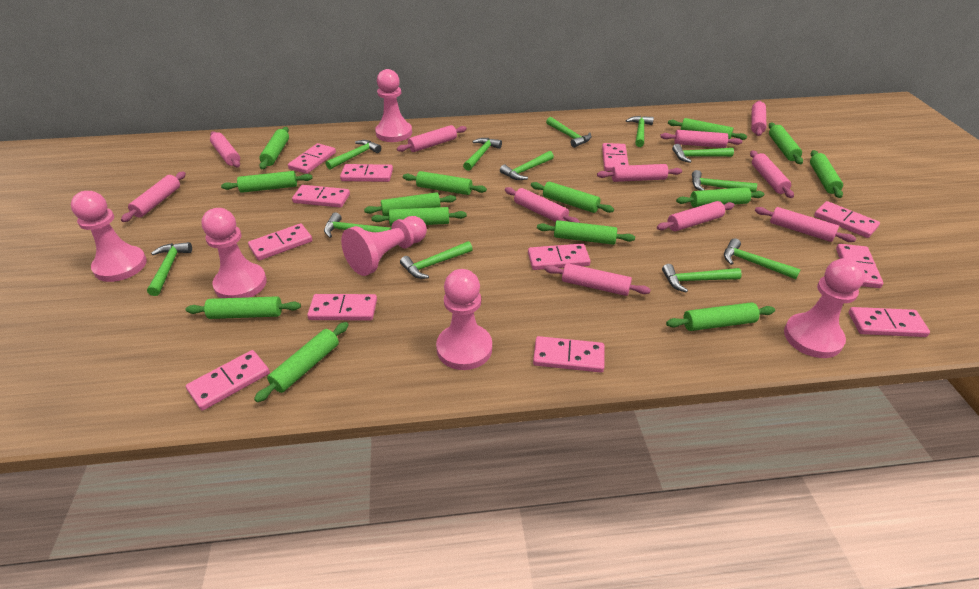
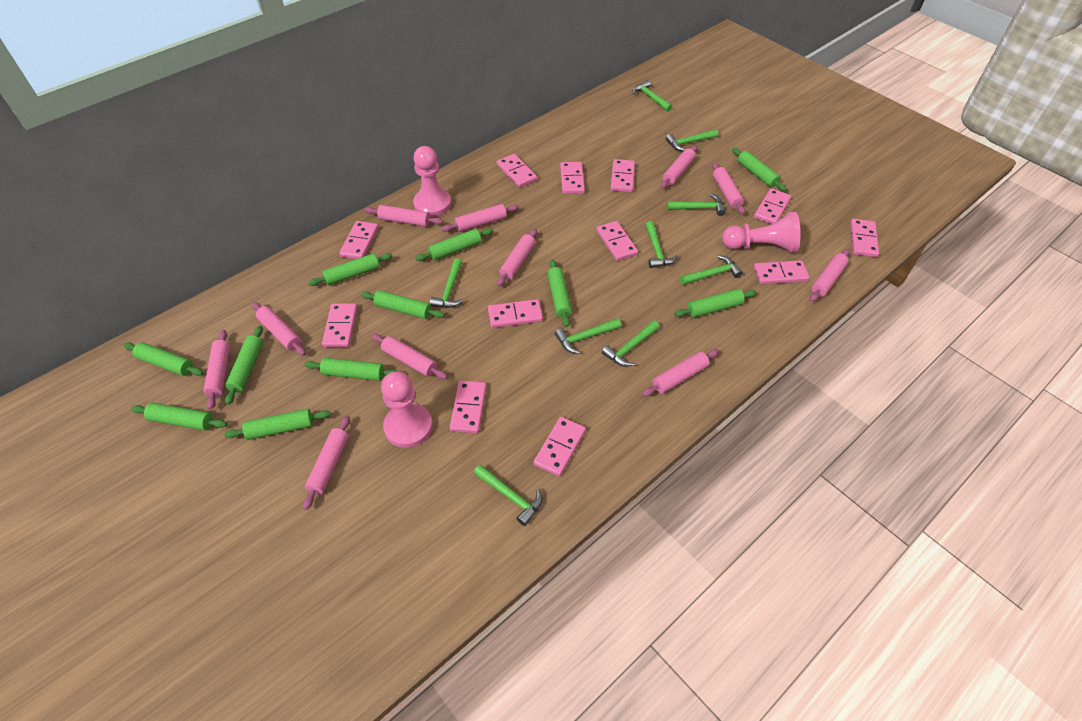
green hammer: [147,242,192,296] [324,212,391,238] [326,140,381,170] [400,241,473,279] [463,138,502,171] [500,151,554,180] [546,117,591,148] [626,116,654,147] [662,264,742,293] [672,144,734,163] [692,170,757,192] [724,238,801,279] = 12 -> [430,259,463,308] [474,464,543,526] [555,318,621,354] [602,320,660,367] [632,80,672,112] [645,221,678,268] [666,129,718,151] [667,194,726,216] [680,255,743,285] = 9
green rolling pin: [186,296,301,319] [221,171,313,193] [254,322,349,402] [259,127,289,169] [364,192,456,216] [371,207,467,226] [403,171,487,195] [531,181,614,213] [537,220,635,245] [666,302,775,331] [668,118,747,140] [676,187,764,208] [769,123,803,164] [810,150,843,198] = 14 -> [123,342,203,376] [131,403,227,430] [224,409,331,440] [225,325,263,405] [305,358,397,381] [308,253,393,286] [361,290,445,319] [415,228,493,261] [547,259,572,327] [674,289,756,318] [732,148,787,191] = 11
pink pawn: [71,191,147,282] [202,208,267,298] [341,216,427,276] [375,69,412,142] [436,269,492,370] [784,258,865,358] = 6 -> [381,371,433,448] [413,146,451,217] [722,212,801,253] = 3

